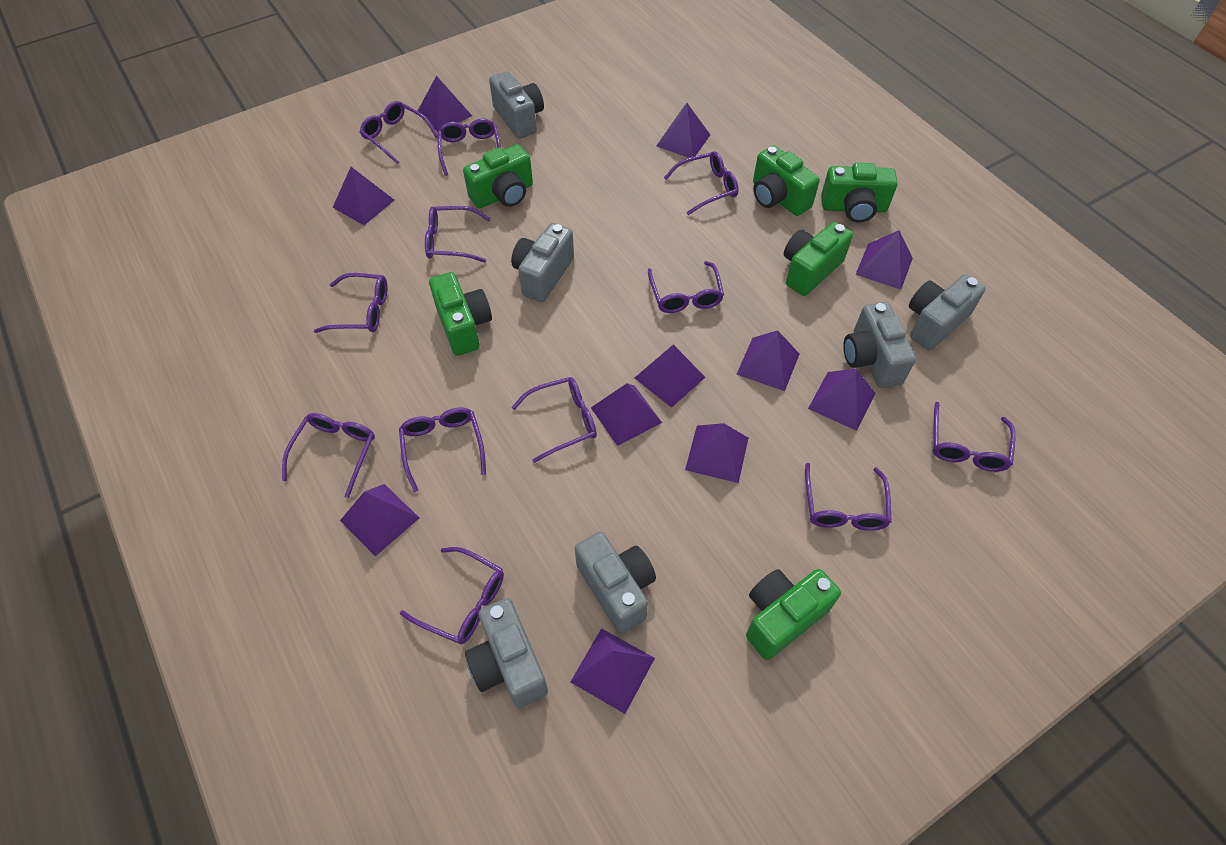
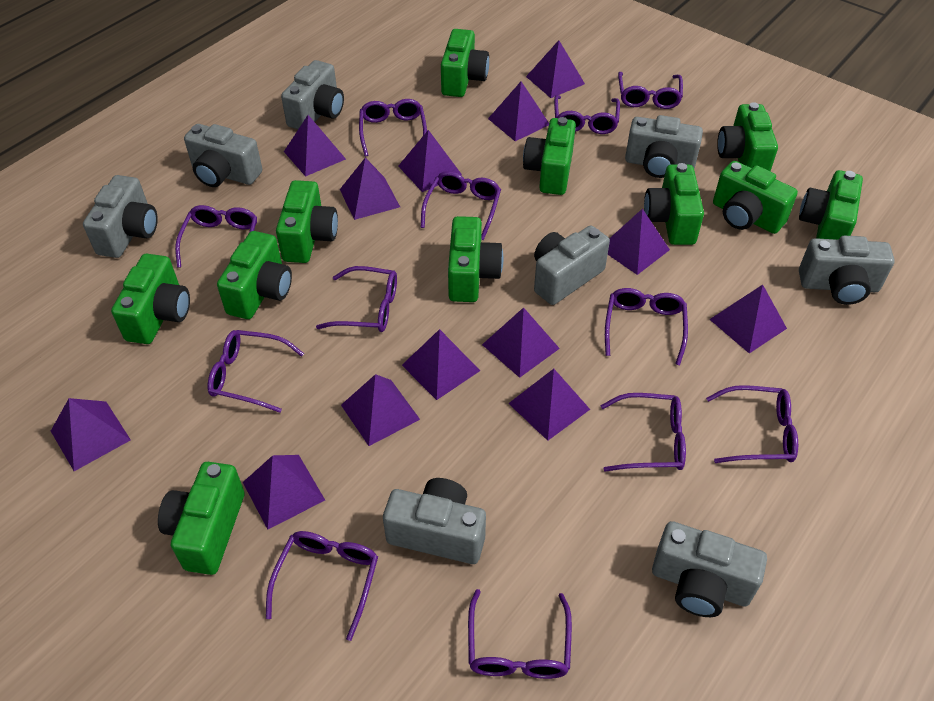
green camera: [429,272,492,356] [463,144,533,208] [746,569,841,660] [753,145,820,216] [784,222,853,296] [821,163,898,223] = 6 -> [111,254,190,344] [158,462,245,575] [217,231,292,319] [276,180,338,263] [441,29,489,97] [448,216,503,302] [523,117,576,195] [644,163,704,245] [713,161,798,234] [717,102,778,171] [799,170,863,240] = 11
grey camera: [465,598,548,708] [489,71,544,139] [511,223,574,302] [575,532,656,634] [843,302,916,388] [909,274,986,350] = 6 -> [83,175,158,258] [184,124,262,187] [281,60,344,129] [383,478,486,564] [534,226,610,305] [625,115,703,178] [652,521,767,617] [799,235,895,305] = 8
purple pyramid: [332,167,394,225] [340,484,419,556] [418,76,472,132] [571,628,655,714] [591,383,662,446] [635,345,705,408] [656,103,710,158] [685,423,748,483] [736,330,800,391] [808,368,875,431] [856,230,913,290] = 11 -> [51,398,131,471] [243,455,325,529] [284,115,346,177] [340,158,400,220] [341,374,420,446] [398,130,462,192] [402,329,480,400] [482,307,560,378] [488,82,549,141] [508,369,590,441] [526,40,585,98] [608,209,670,275] [709,285,787,353] = 13

